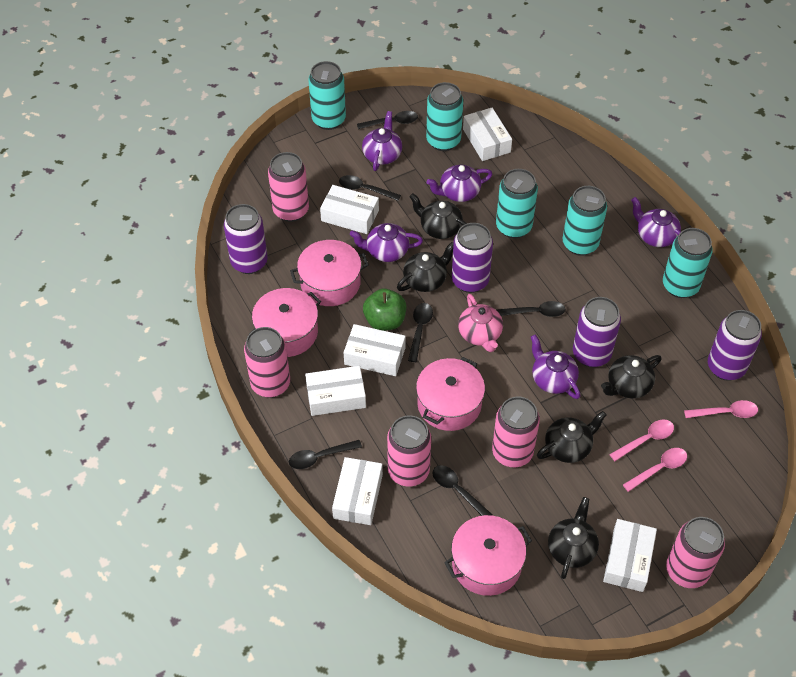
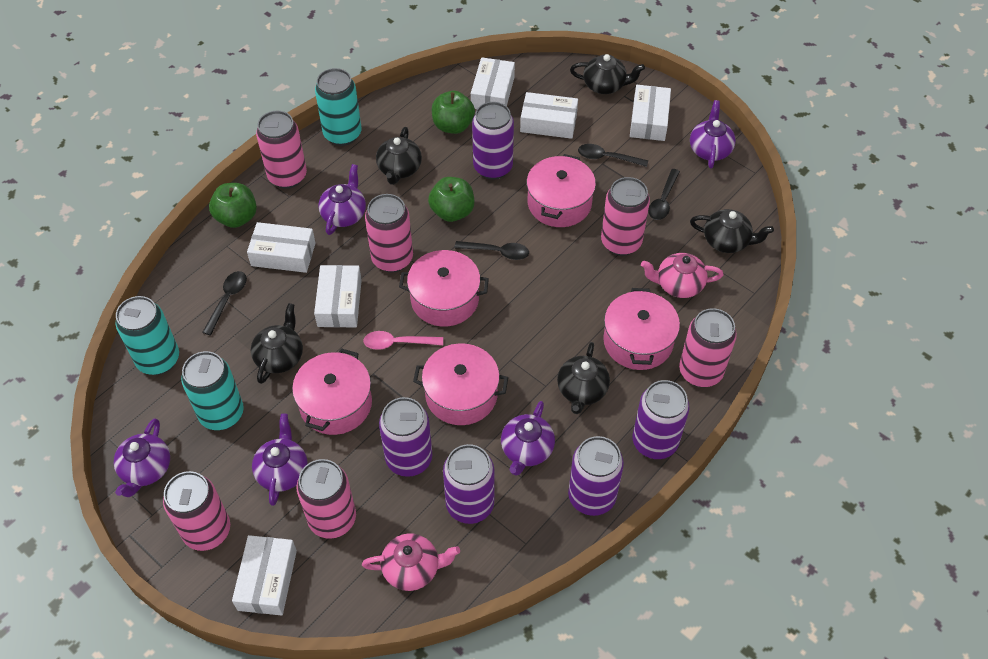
black spoon: [289,440,362,469] [339,175,401,201] [357,111,418,129] [408,303,433,362] [432,465,493,516] [497,301,565,317] = 6 -> [202,271,247,335] [454,241,529,260] [578,144,648,167] [648,169,680,220] = 4
green apple: [363,289,406,331] = 1 -> [209,183,257,228] [428,177,474,222] [432,91,475,134] = 3
pink can: [244,327,290,398] [268,152,309,222] [387,415,431,487] [492,397,540,467] [666,517,725,588] = 5 -> [163,471,230,551] [256,111,307,189] [296,459,356,539] [365,194,413,272] [601,177,650,256] [679,308,737,387] = 6
pink pot: [249,288,321,357] [290,240,369,306] [416,357,485,431] [444,515,532,596] = 4 -> [292,348,372,435] [399,250,489,327] [413,343,508,425] [527,154,596,227] [603,288,680,370] = 5
pink spoon: [609,420,674,461] [623,448,687,492] [684,400,758,418] = 3 -> [363,331,443,350] = 1
pink teapot: [458,294,503,352] = 1 -> [362,533,460,591] [641,253,724,298] = 2
purple can: [224,204,268,274] [452,223,493,293] [573,297,621,367] [708,310,762,381] = 4 -> [379,397,432,477] [443,444,494,524] [472,102,514,180] [568,436,624,516] [632,380,690,459] = 5
turquoise can: [308,61,346,130] [426,82,463,151] [496,169,538,238] [562,186,607,256] [663,228,713,298] = 5 -> [115,296,179,375] [181,351,244,430] [315,68,361,146] = 3

